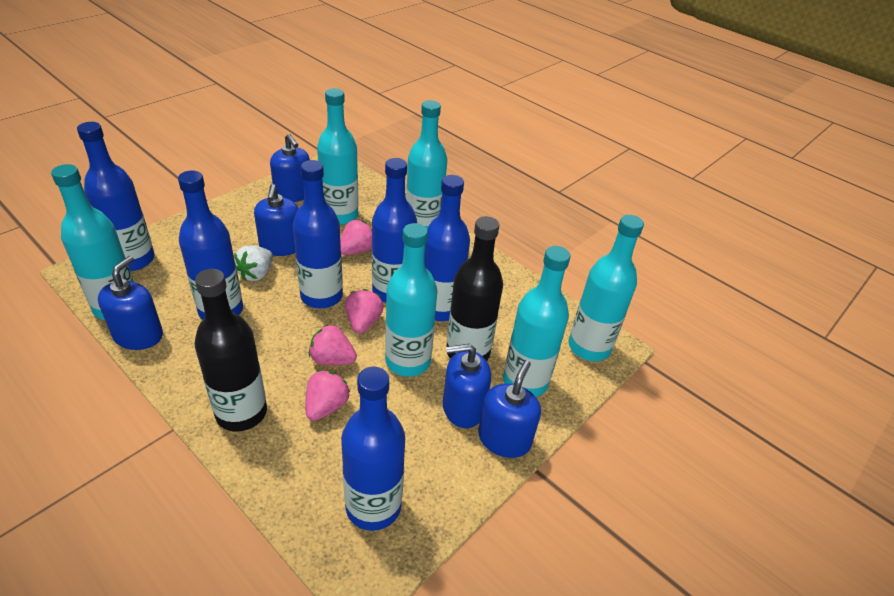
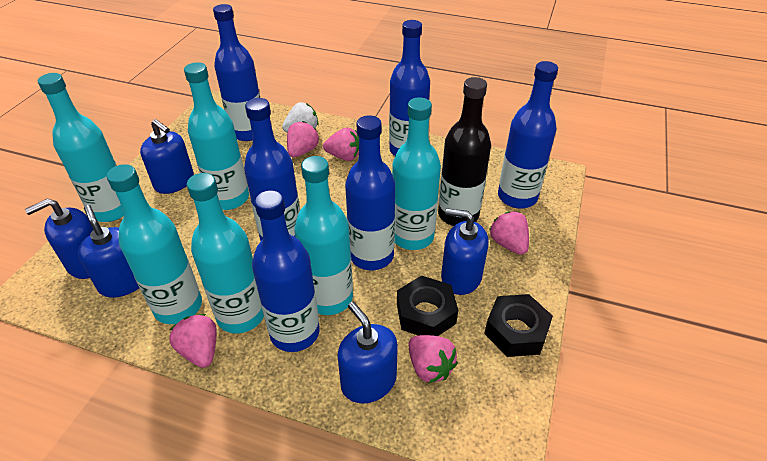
black bottle: [194,269,267,432] [446,216,503,361] = 2 -> [438,77,491,226] = 1
black nut: none = 0 -> [397,275,458,336] [484,294,553,357] = 2
pink strawberry: [305,370,350,421] [309,324,357,365] [340,220,372,255] [345,289,384,334] = 4 -> [169,314,217,368] [287,121,319,157] [323,127,359,161] [409,335,458,383] [489,211,529,255] = 5

